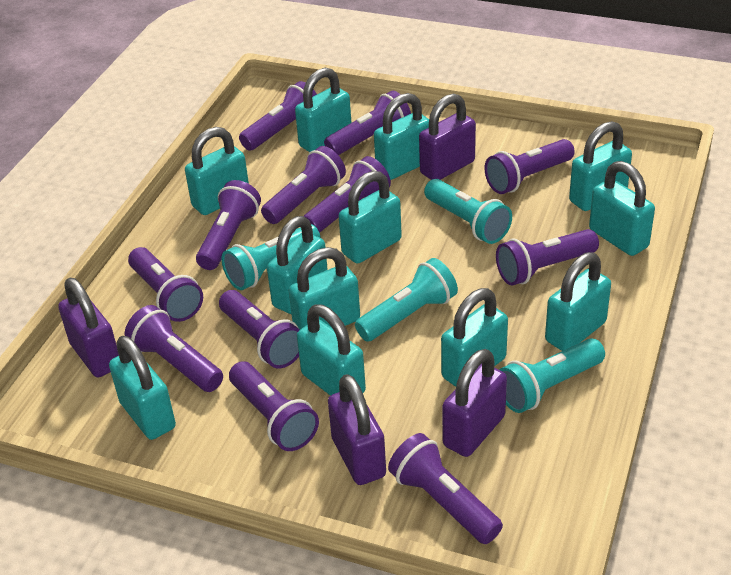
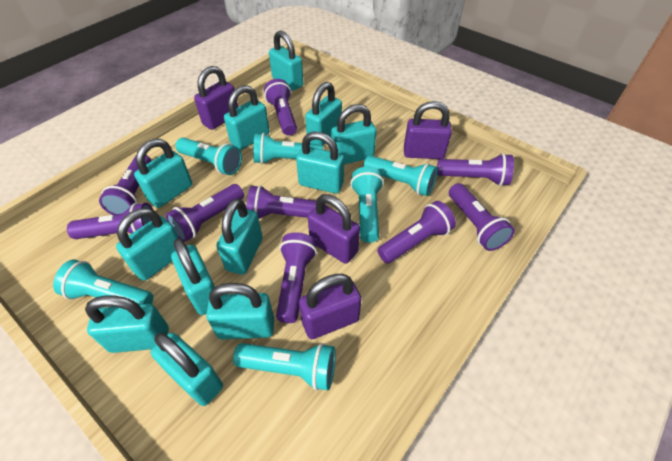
purple flashlight: [125,305,223,392] [128,247,203,322] [196,180,261,270] [219,290,300,368] [229,361,319,451] [239,81,317,151] [261,146,346,224] [304,156,391,233] [324,91,411,155] [388,433,503,544] [484,139,575,194] [496,229,599,285] = 12 -> [67,203,153,239] [99,155,151,215] [166,184,244,242] [246,185,326,219] [264,79,297,136] [276,232,317,323] [377,201,456,263] [437,153,514,186] [449,183,515,251] = 9
turquoise flashlight: [221,224,321,290] [355,258,458,342] [424,179,512,244] [499,338,605,413] = 4 -> [53,259,153,304] [175,138,242,175] [233,343,336,391] [253,133,323,164] [350,166,384,243] [363,155,438,196] = 6

